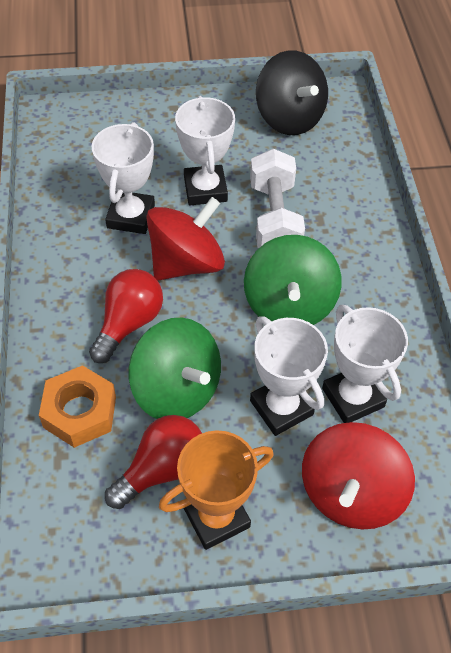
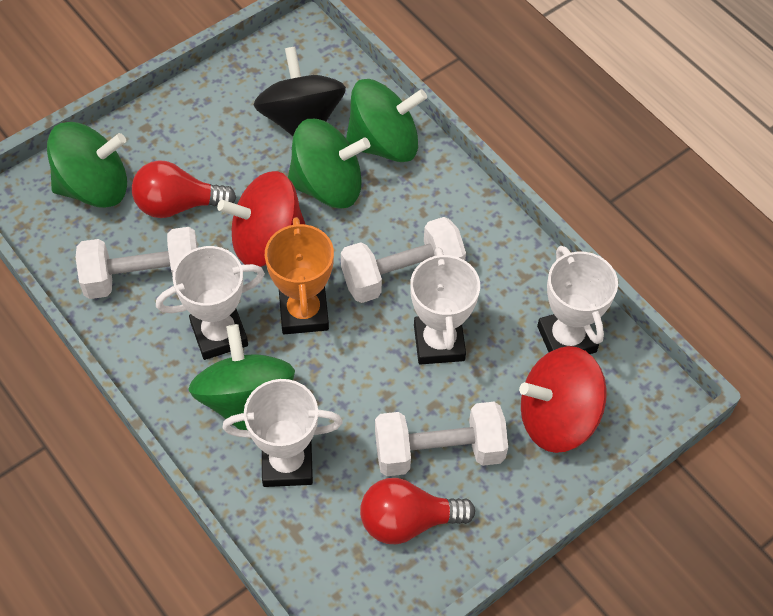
green spinning top: [129,317,221,419] [244,235,342,325] = 2 -> [47,122,127,208] [188,324,295,430] [288,119,370,208] [346,79,427,162] = 4
orange nut: [39,365,116,448] = 1 -> none = 0
white dumbbell: [250,149,305,248] = 1 -> [75,227,198,299] [341,217,466,303] [375,402,508,476] = 3

